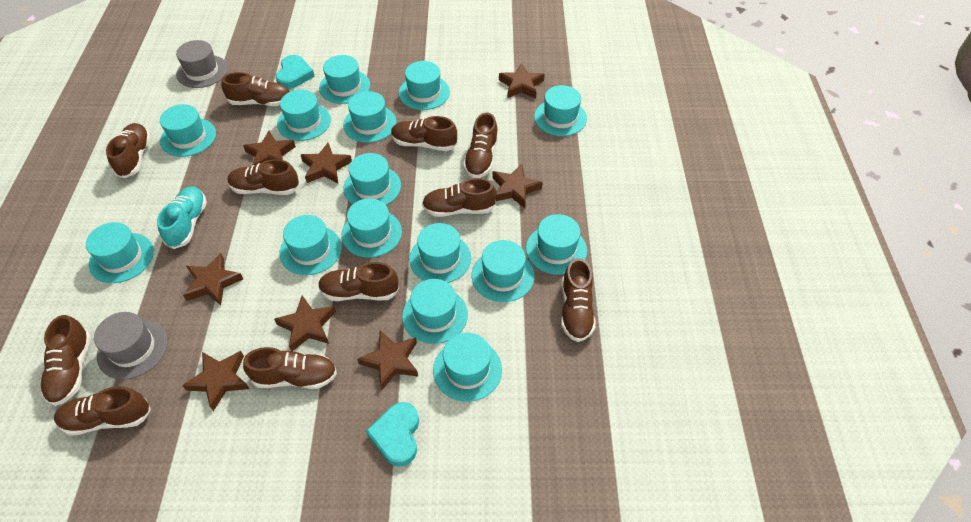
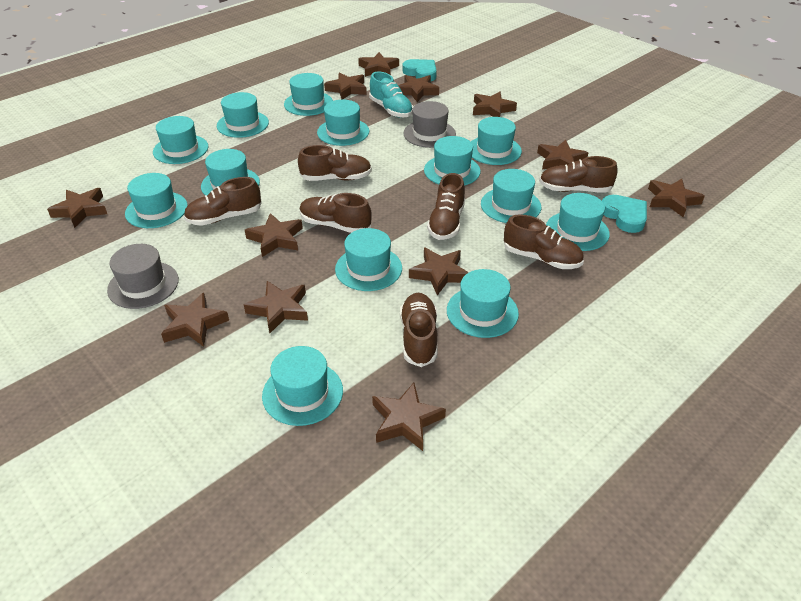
brown shoe: [40,315,91,406] [54,386,151,436] [106,123,151,178] [221,72,290,106] [228,159,299,195] [243,347,337,389] [318,262,399,301] [391,116,457,151] [422,178,497,217] [463,113,498,178] [561,258,596,342] = 11 -> [184,177,262,226] [298,145,372,181] [300,193,372,233] [400,293,438,367] [427,173,465,240] [504,214,584,269] [539,156,618,193] = 7
brown star: [182,351,249,411] [183,253,243,305] [243,131,296,166] [274,295,336,351] [301,143,352,183] [357,331,418,390] [492,164,543,208] [499,63,545,99] = 8 -> [47,188,107,228] [161,293,229,347] [244,281,308,333] [245,213,303,257] [324,72,367,100] [358,52,399,77] [372,383,446,451] [398,75,439,102] [409,248,469,295] [473,92,517,117] [537,140,588,169] [648,179,705,217] = 12
turquoise hat: [86,222,154,283] [160,104,216,157] [277,89,331,141] [279,215,342,275] [319,55,370,104] [341,198,402,258] [343,91,397,143] [343,153,401,205] [399,61,450,110] [402,279,468,344] [409,223,471,283] [433,333,502,402] [472,240,535,302] [526,214,587,275] [534,85,587,136] = 15 -> [125,173,188,228] [153,116,209,164] [201,149,260,195] [217,92,269,138] [262,346,343,426] [284,73,333,116] [317,100,370,146] [335,228,402,291] [424,136,481,186] [447,269,519,338] [471,117,522,165] [481,169,541,223] [546,193,610,251] = 13

